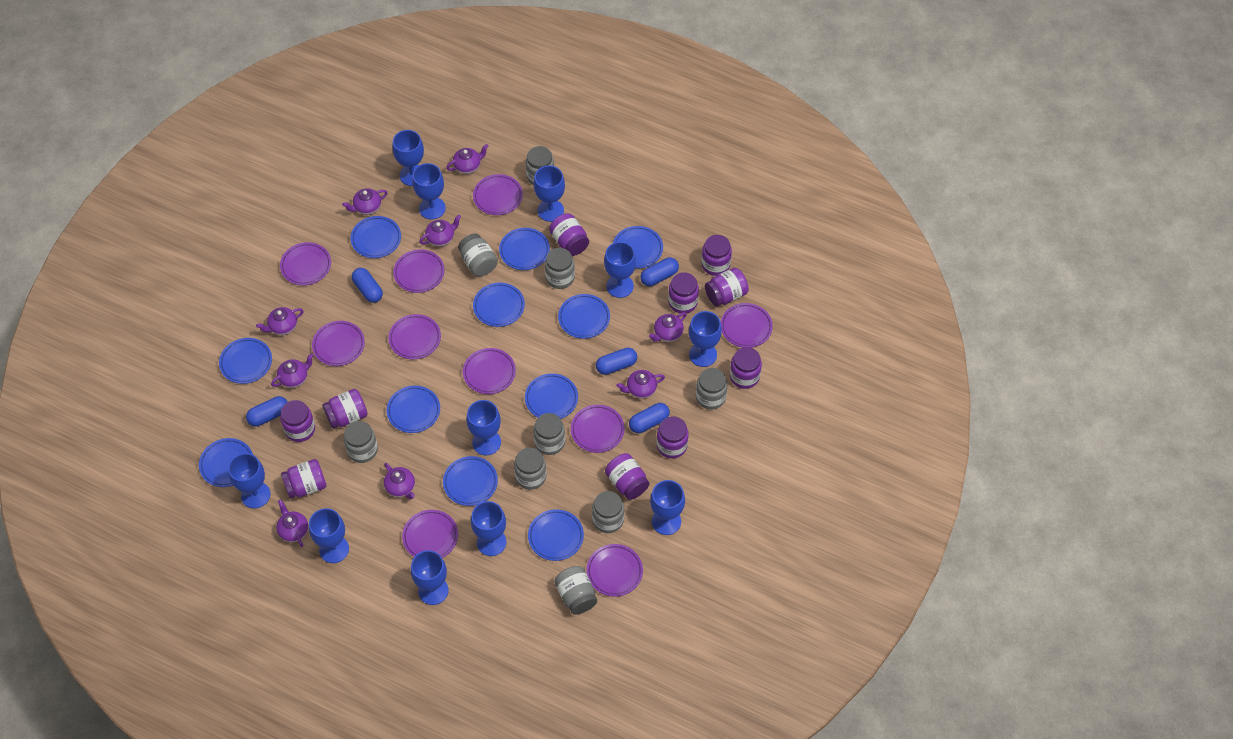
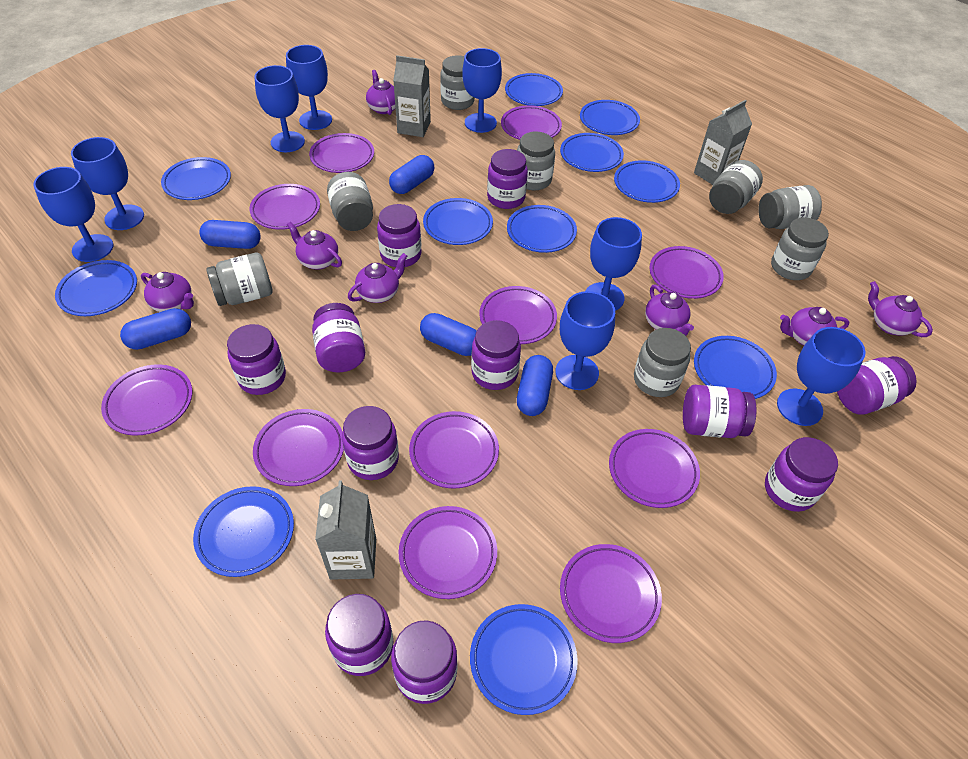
blue goblet: [228,453,270,508] [309,508,349,563] [392,130,424,186] [411,550,449,605] [412,163,446,220] [466,400,501,455] [471,501,506,556] [534,165,565,222] [604,242,636,298] [650,480,685,535] [689,311,722,367] = 11 -> [33,167,113,262] [71,137,144,230] [254,65,305,152] [286,45,332,130] [462,48,502,133] [555,291,615,390] [586,217,642,311] [777,327,866,426] = 8
grey carton: none = 0 -> [315,480,376,580] [393,55,431,137] [694,100,752,185] = 3
grey jar: [343,421,378,463] [458,234,498,276] [514,447,546,490] [525,146,554,185] [533,413,565,455] [545,248,575,289] [554,566,597,615] [592,491,624,533] [696,368,727,410] = 9 -> [206,253,273,306] [327,172,373,231] [440,55,475,110] [517,132,555,190] [634,328,691,397] [709,160,763,214] [758,185,822,229] [771,217,829,280] = 8
purple jar: [280,400,315,442] [281,459,326,499] [322,389,368,429] [549,213,589,256] [605,453,649,500] [657,417,689,459] [668,272,699,313] [701,235,732,276] [705,268,749,306] [730,347,762,389] = 10 -> [227,324,286,395] [312,303,365,372] [325,594,393,676] [342,406,399,480] [377,204,421,267] [391,620,457,704] [471,320,521,390] [487,149,528,209] [683,385,757,438] [765,437,838,512] [837,356,917,415] = 11
purple plate: [280,242,331,285] [312,321,365,366] [388,314,441,360] [393,249,445,293] [402,510,458,558] [463,348,516,394] [473,174,523,215] [571,405,625,453] [587,544,643,597] [721,303,773,348] = 10 -> [101,364,193,435] [249,184,320,230] [253,409,344,486] [309,133,374,173] [399,506,497,599] [409,411,499,489] [479,286,557,344] [501,105,562,140] [560,544,662,643] [609,429,700,508] [649,246,724,299] = 11
purple teapot: [256,307,304,335] [271,353,314,388] [276,500,308,547] [342,188,388,215] [384,463,415,499] [419,215,461,247] [446,144,488,174] [617,370,665,399] [649,312,687,342] = 9 -> [141,272,194,312] [287,222,342,270] [348,253,407,303] [366,70,396,115] [645,285,694,336] [780,307,849,346] [868,281,933,337] = 7

